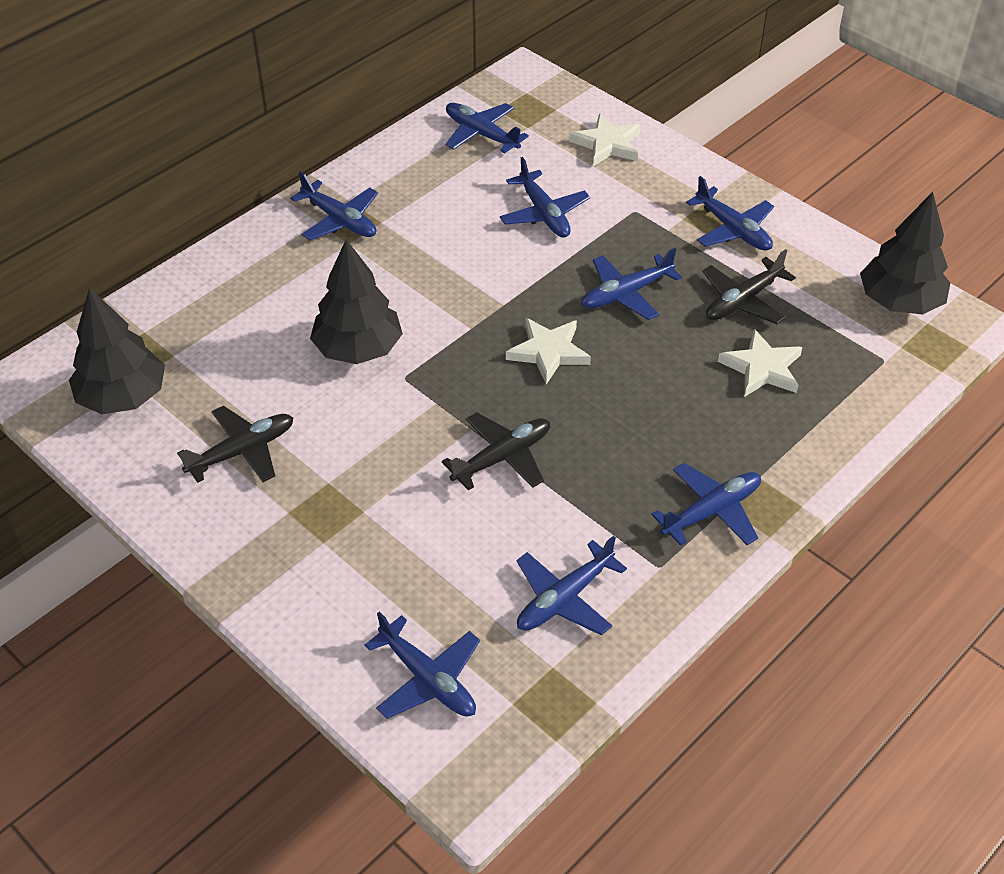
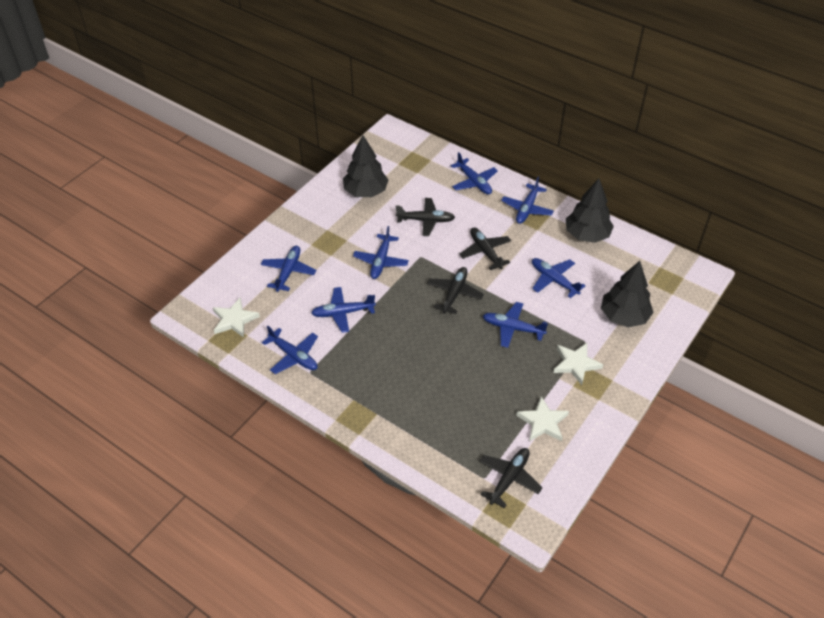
black plane: [177,406,294,483] [442,412,550,490] [702,249,796,324] = 3 -> [396,198,455,236] [427,267,484,314] [460,227,511,270] [479,448,543,508] = 4

